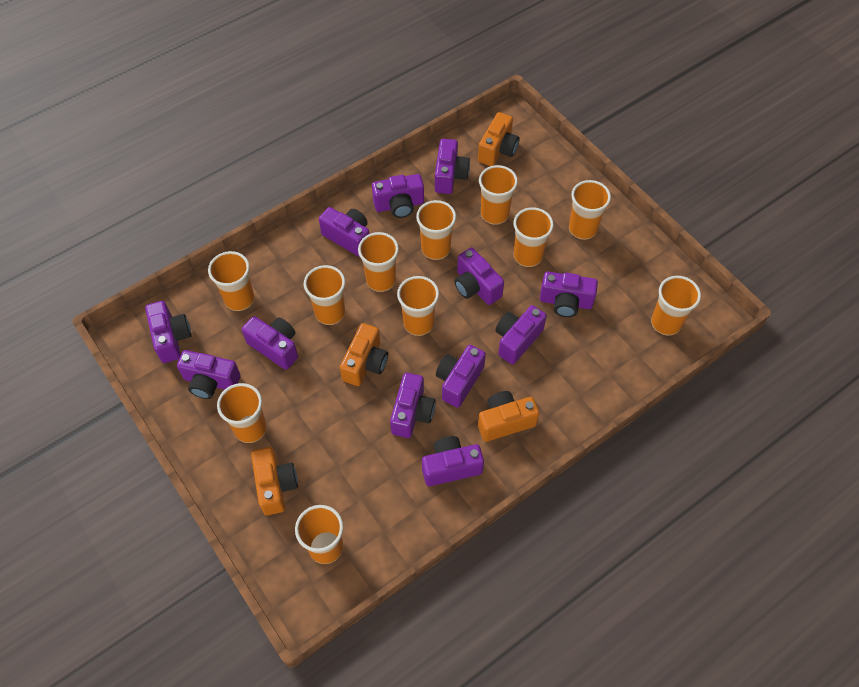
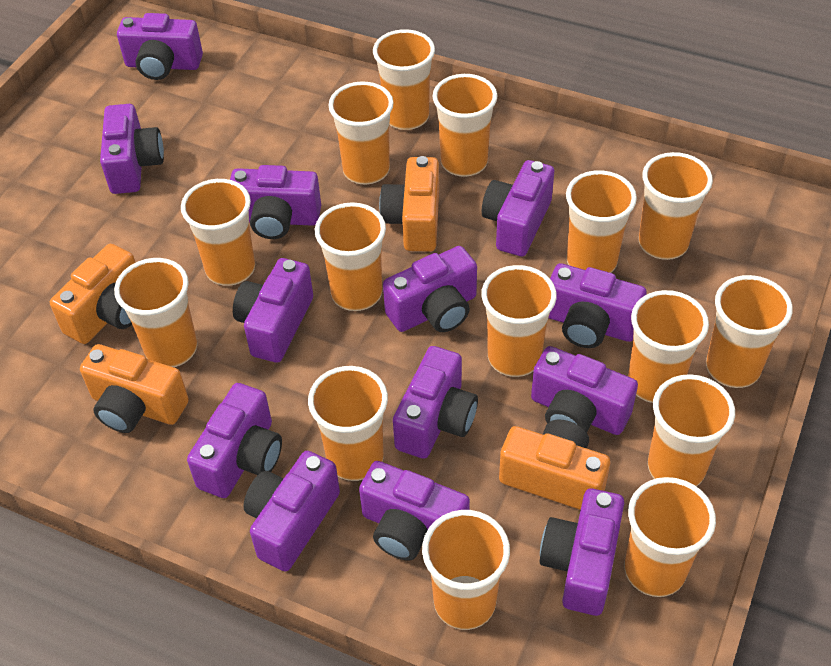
orange cup: [208,251,254,311] [217,383,267,443] [295,505,343,564] [304,265,345,325] [358,232,399,292] [397,276,439,336] [416,200,456,260] [479,165,518,225] [513,207,554,267] [569,180,611,240] [651,276,701,336] = 11 -> [114,258,197,367] [181,179,255,286] [308,366,388,481] [315,202,386,311] [328,82,394,184] [373,29,435,130] [422,510,510,630] [432,74,497,177] [481,265,557,377] [566,170,637,273] [625,477,716,597] [628,290,709,403] [639,152,713,260] [648,374,735,486] [706,275,793,388] = 15
purple camera: [145,301,191,363] [177,350,241,399] [242,316,298,370] [319,207,369,257] [372,174,424,218] [390,373,436,438] [422,436,484,486] [435,139,470,194] [436,345,486,408] [454,248,504,305] [495,305,547,364] [540,272,598,317] = 12 -> [100,104,164,194] [117,13,203,80] [187,383,282,498] [230,165,321,239] [233,258,313,363] [244,451,340,572] [359,461,470,561] [383,246,477,332] [393,346,478,459] [482,160,554,257] [531,346,638,435] [540,488,624,616] [549,263,647,348] = 13

